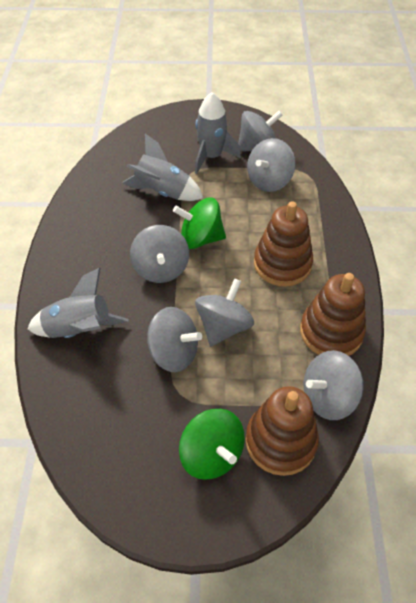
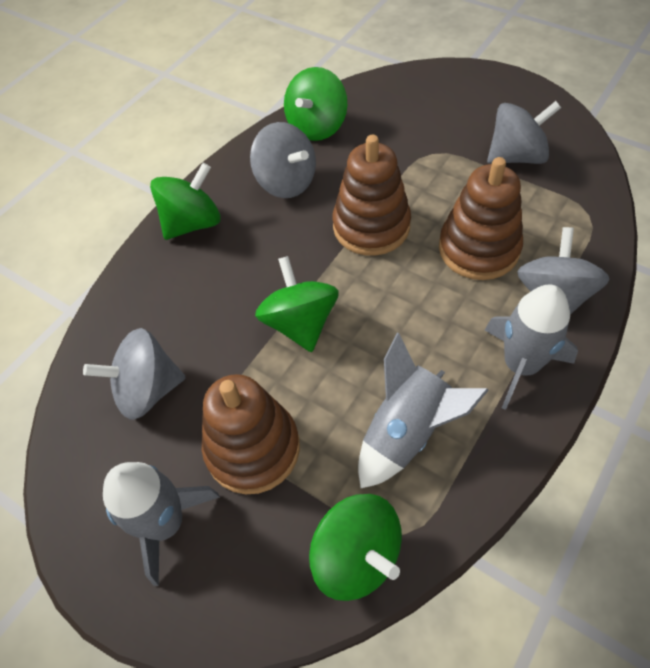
green spinning top: [173,198,226,249] [179,409,245,480] = 2 -> [150,163,221,240] [255,256,339,352] [284,67,347,141] [309,494,402,601] = 4
grey spinning top: [130,225,189,283] [147,307,202,372] [195,278,254,346] [238,111,283,152] [247,138,295,192] [304,350,364,420] = 6 -> [83,328,186,420] [250,122,316,198] [487,101,561,164] [517,227,610,315] = 4

